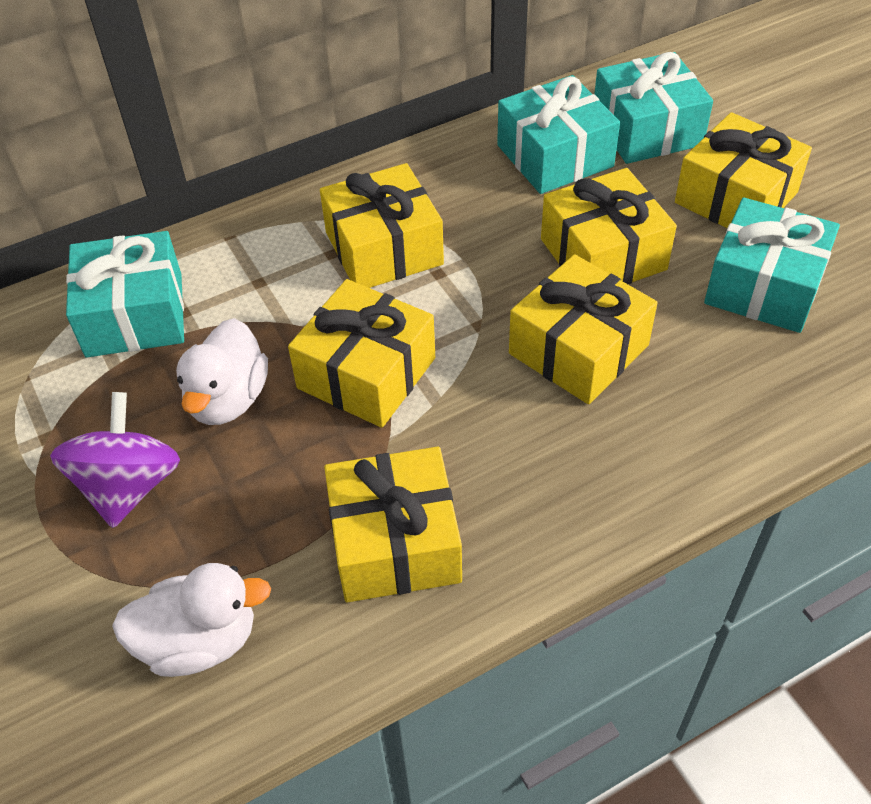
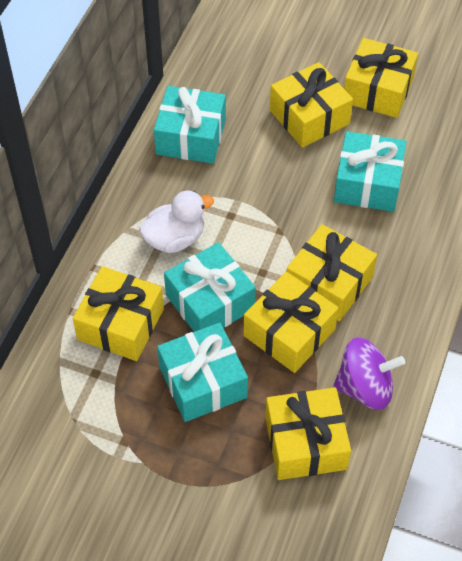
white duck: [112,563,271,677] [176,318,268,425] = 2 -> [139,191,214,253] = 1

